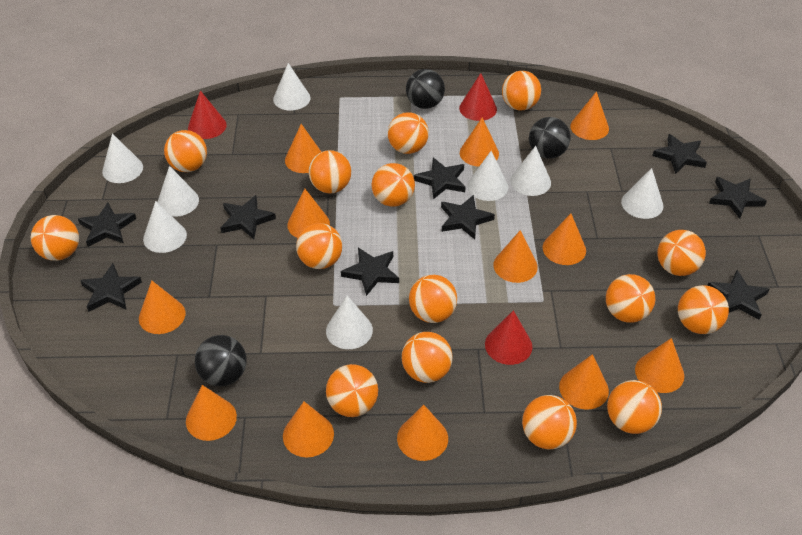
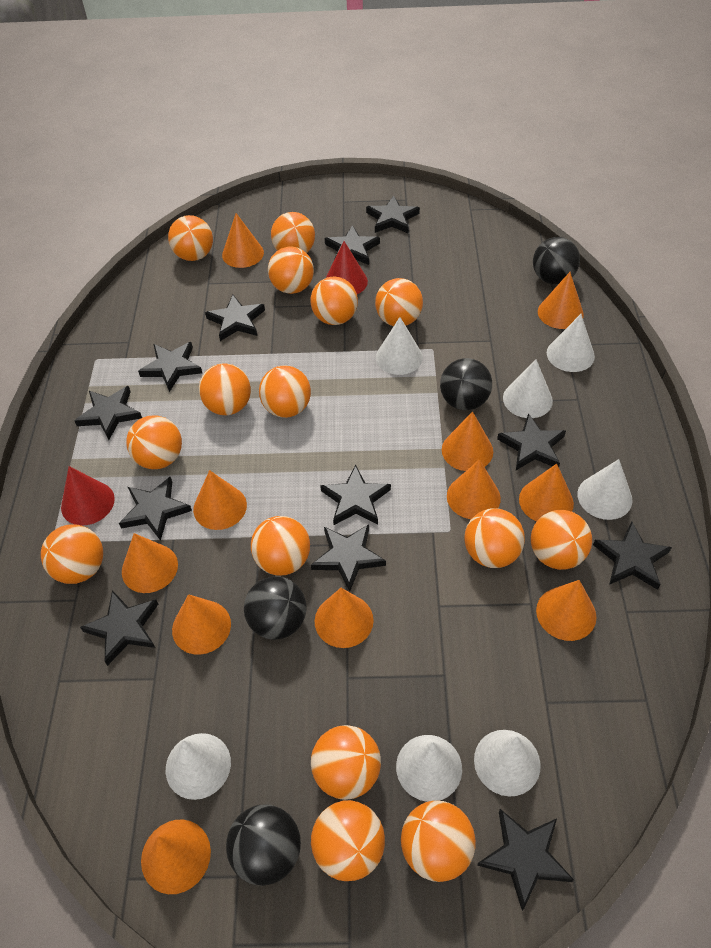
black ball: [195,335,247,386] [406,69,445,109] [529,117,571,159] = 3 -> [226,805,301,886] [244,576,307,640] [440,358,492,410] [533,237,580,284] = 4
black star: [78,202,136,247] [80,263,142,312] [221,195,276,239] [341,248,399,296] [414,158,466,199] [441,195,495,239] [652,134,707,174] [707,270,770,320] [709,177,767,219] = 9 -> [74,386,142,440] [80,590,158,666] [119,477,192,541] [138,342,202,392] [205,295,265,341] [311,524,386,591] [320,465,391,525] [325,225,380,265] [366,195,420,233] [477,809,574,911] [497,413,566,470] [593,521,672,590] = 12
orange cone: [139,281,185,334] [186,385,237,441] [283,402,334,457] [285,124,321,173] [287,189,330,238] [397,405,448,461] [460,117,499,167] [493,230,538,283] [543,213,586,265] [559,354,609,410] [570,91,609,140] [635,338,684,393] = 12 -> [122,533,178,593] [141,820,211,894] [172,594,231,655] [193,470,247,530] [222,213,264,268] [315,588,374,648] [442,411,493,471] [447,459,501,519] [519,464,574,521] [536,580,597,641] [538,272,584,329] = 11
red cone: [188,90,227,139] [459,73,497,121] [485,310,532,365] = 3 -> [61,466,115,525] [326,241,368,294] = 2
white cone: [102,133,143,183] [143,201,187,253] [157,166,199,217] [273,63,311,110] [326,296,373,349] [467,151,508,201] [510,146,551,196] [621,168,664,219] = 8 -> [166,733,231,800] [376,317,423,375] [396,735,462,802] [474,730,541,797] [503,360,553,418] [547,314,595,372] [577,459,633,520] = 7

